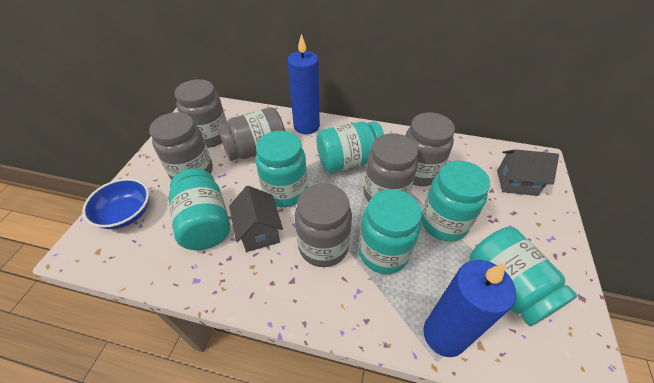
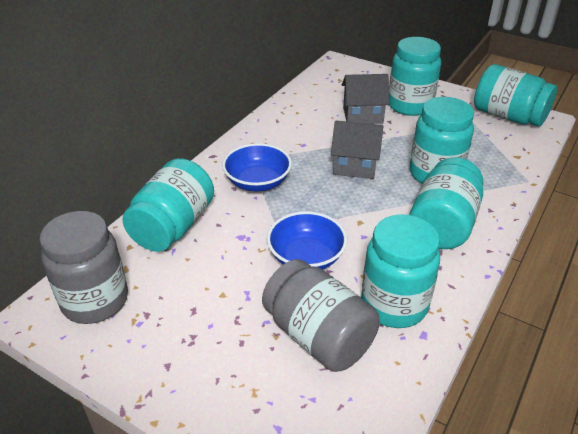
blue bowl: [82,178,149,229] = 1 -> [222,143,292,191] [267,211,347,270] = 2
blue candle: [287,34,320,134] [423,260,516,357] = 2 -> none = 0
grey jar: [149,112,213,180] [175,79,227,148] [217,107,285,161] [295,183,352,267] [363,133,418,202] [405,113,455,186] = 6 -> [39,211,128,324] [262,259,380,372] = 2

